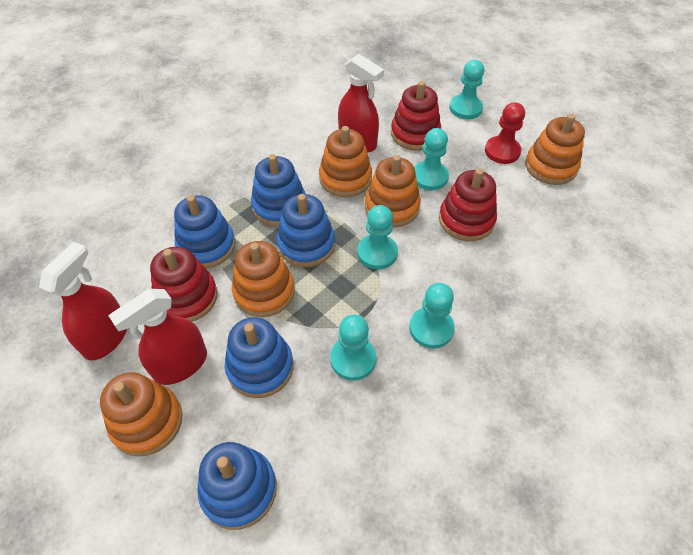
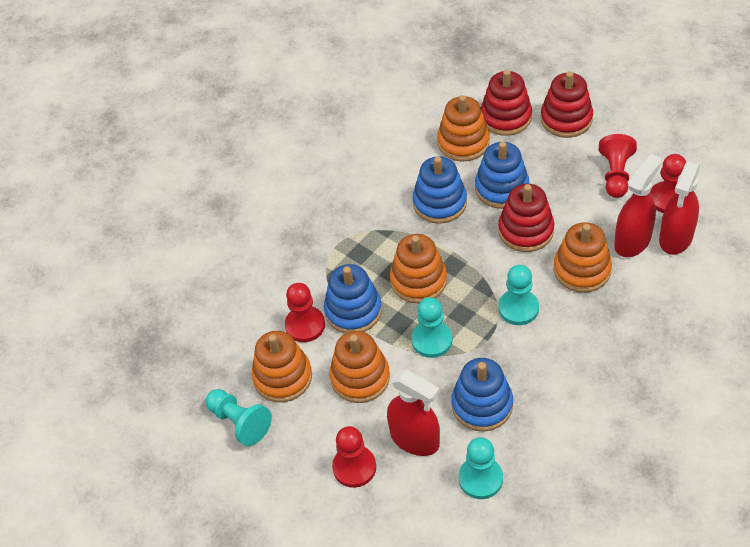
blue stacking toy: [174,195,235,269] [197,442,277,530] [225,317,294,398] [251,154,306,227] [276,194,335,267] = 5 -> [324,264,382,334] [412,156,467,224] [451,358,513,432] [475,141,529,209] = 4
red pawn: [485,102,525,164] = 1 -> [285,283,325,342] [332,426,376,488] [599,134,637,198] [649,154,686,213] = 4
turquoise pawn: [330,315,376,381] [357,205,398,269] [409,283,455,349] [414,128,449,190] [449,60,484,119] = 5 -> [206,389,272,446] [411,297,453,358] [459,437,503,499] [498,265,539,325] = 4

